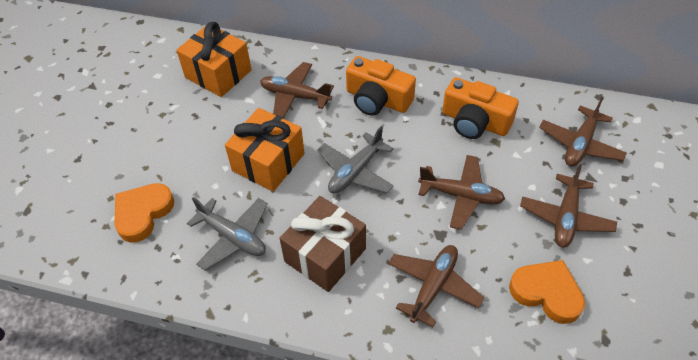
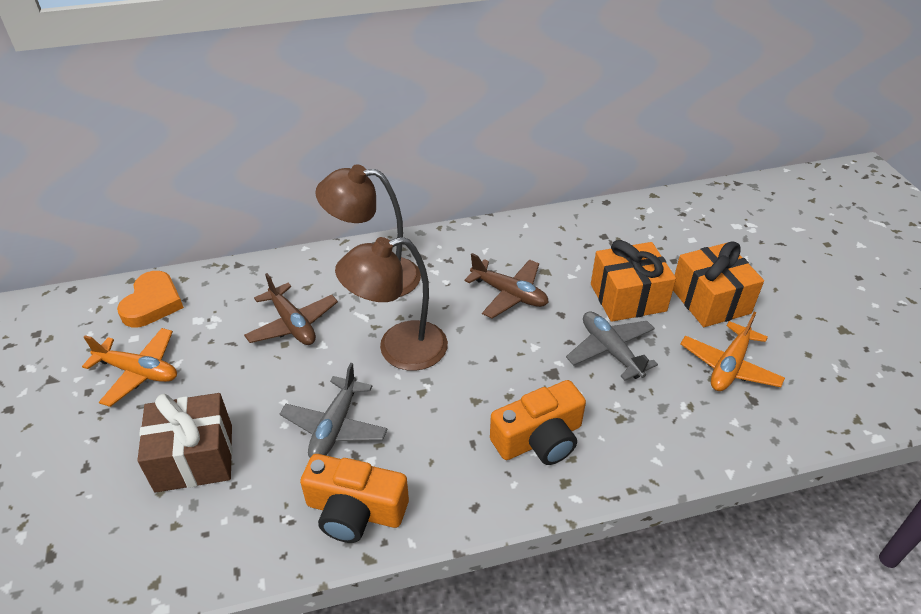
brown lamp: none = 0 -> [316,164,421,297] [335,237,448,371] = 2
brown plane: [260,62,334,118] [388,245,484,327] [418,155,505,230] [520,164,617,248] [539,97,627,167] = 5 -> [244,273,338,345] [464,253,549,319] = 2
orange heart: [114,183,174,243] [509,260,585,324] = 2 -> [117,271,184,327] = 1
orange plane: none = 0 -> [82,328,177,407] [680,312,785,391] = 2

